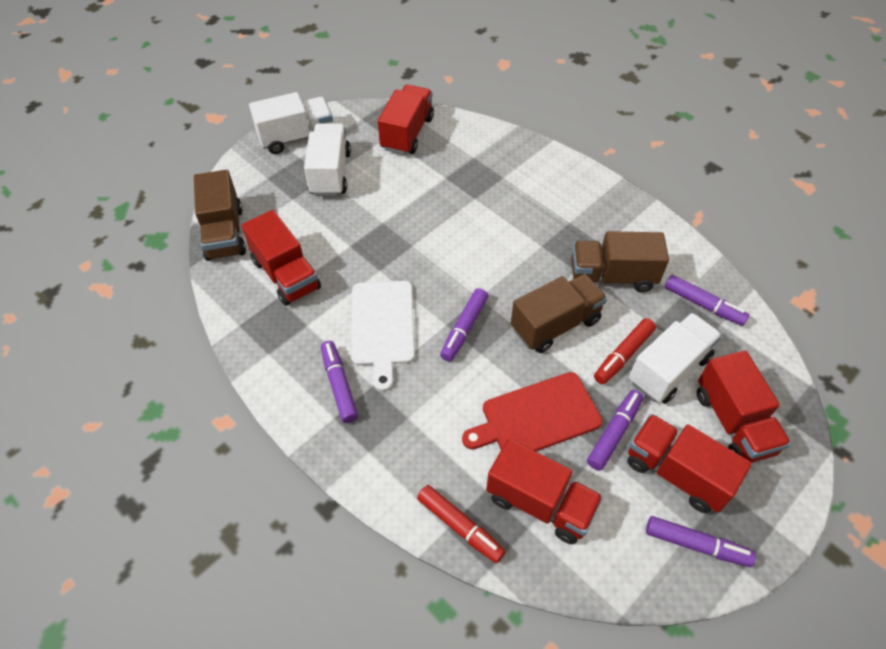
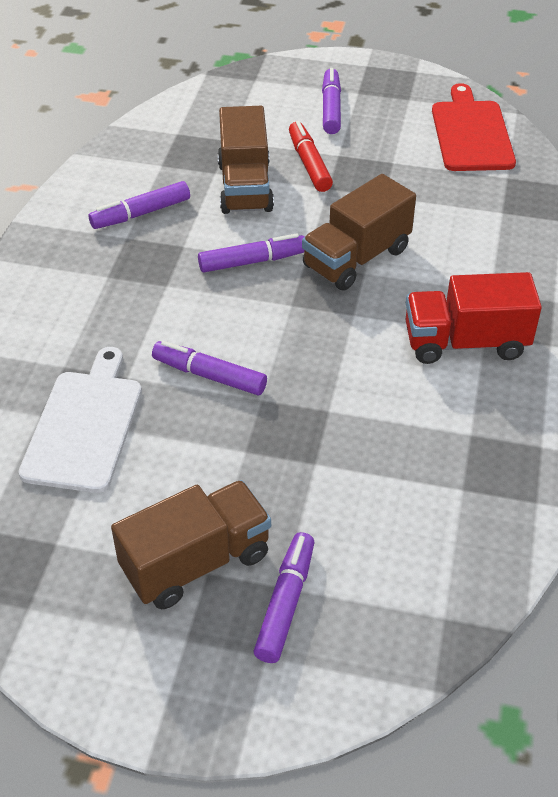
red marker: [417,485,506,563] [594,318,656,384] = 2 -> [289,121,333,192] = 1
red truck: [241,210,321,306] [378,84,434,155] [486,438,603,544] [628,414,752,513] [697,350,791,463] = 5 -> [405,272,542,364] = 1
white truck: [249,92,333,154] [304,124,351,196] [629,313,722,404] = 3 -> none = 0

